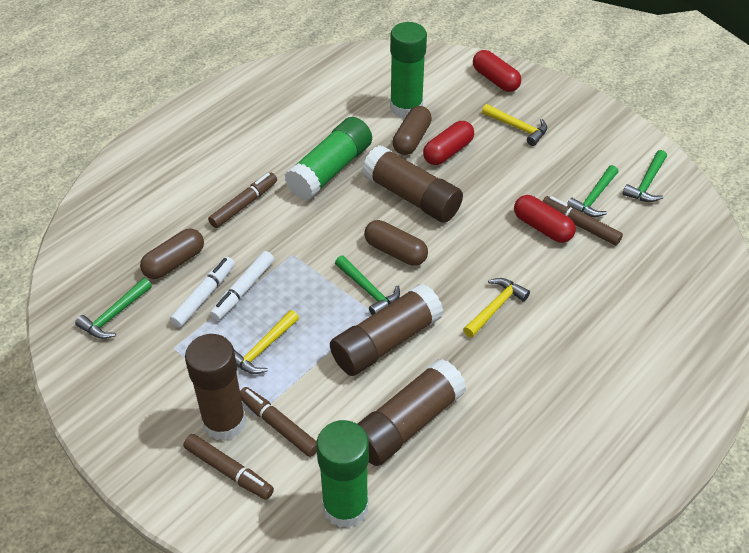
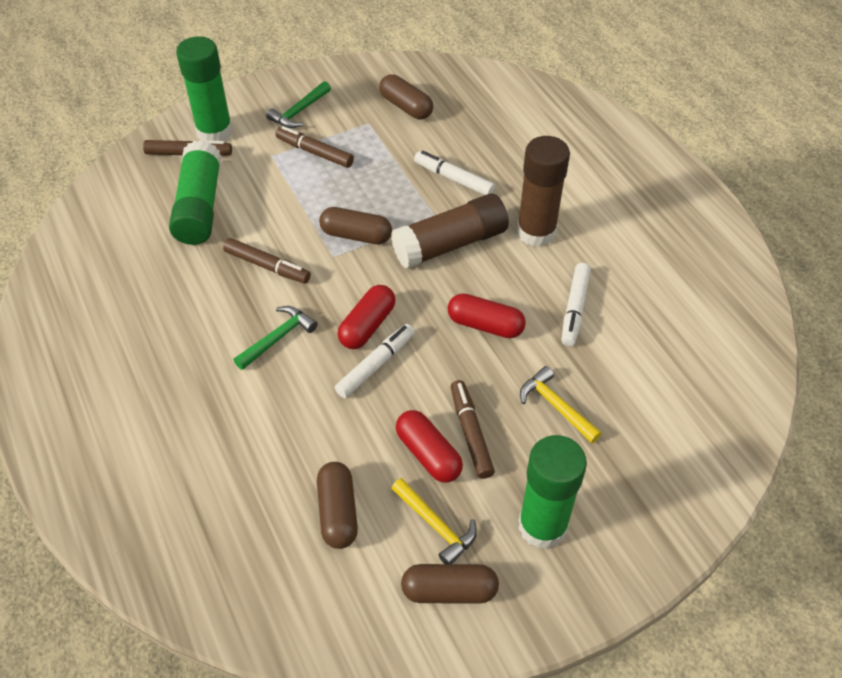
brown capsule: [140,229,204,279] [364,220,428,266] [393,106,432,155] = 3 -> [317,462,358,549] [319,207,392,244] [379,74,433,119] [401,564,499,604] = 4
brown glue stick: [185,334,246,441] [330,283,443,376] [358,359,466,466] [362,145,463,223] = 4 -> [391,193,509,269] [517,136,570,247] = 2
green hammer: [75,278,152,339] [335,255,400,315] [567,165,618,217] [622,150,667,202] = 4 -> [234,306,318,370] [266,81,331,128] = 2
white marker: [170,257,235,328] [210,251,274,321] = 2 -> [335,324,415,398] [414,151,495,195] [562,263,591,346] = 3
yellow hammer: [234,310,299,374] [463,278,530,338] [482,104,547,146] = 3 -> [391,478,477,564] [520,366,602,443] = 2

